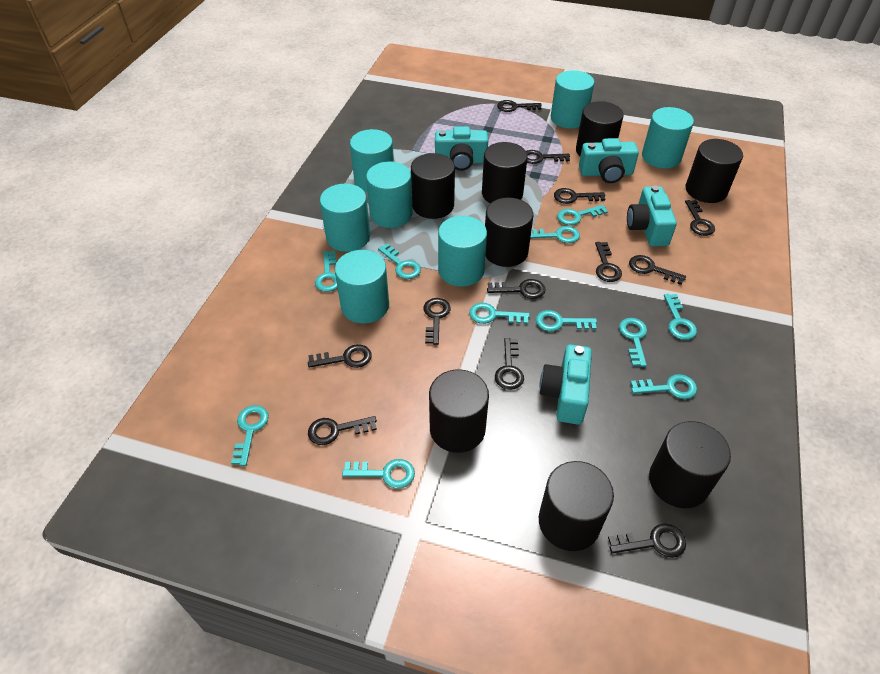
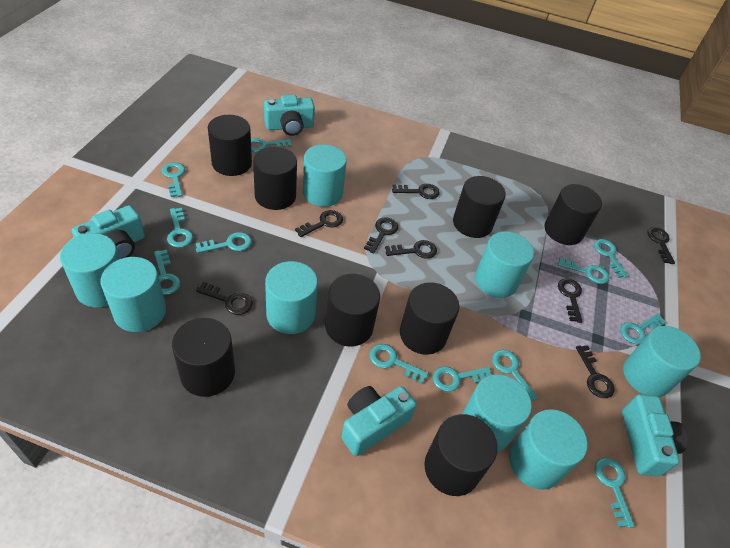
black key: [308,344,372,368] [308,416,377,445] [423,298,450,345] [487,279,545,299] [495,338,524,390] [497,100,542,112] [526,150,570,164] [554,188,605,204] [595,242,622,282] [608,524,686,558] [629,255,686,285] [685,200,715,236] = 12 -> [196,282,253,315] [295,210,343,237] [364,218,398,254] [385,240,437,259] [392,184,440,199] [558,278,583,323] [576,345,615,398] [647,227,675,264] = 8
turquoise cylinder: [320,184,370,252] [335,250,389,324] [350,129,394,192] [366,162,413,228] [438,216,487,287] [551,70,594,128] [642,107,694,169] = 7 -> [60,233,120,308] [101,257,166,332] [265,261,318,334] [303,144,347,207] [462,374,532,452] [475,231,534,298] [509,409,587,490] [623,326,701,397] = 8
turquoise key: [231,405,269,466] [315,251,337,292] [342,459,415,489] [378,243,421,279] [469,303,530,324] [530,226,580,243] [536,310,597,332] [557,205,608,225] [619,318,647,367] [630,374,697,399] [664,294,697,340] = 11 -> [154,250,180,295] [161,162,185,197] [167,208,193,248] [196,232,252,253] [251,138,292,152] [369,344,429,384] [432,366,492,392] [492,350,538,401] [557,257,610,284] [594,239,628,278] [595,458,635,528] [620,313,666,344] = 12

